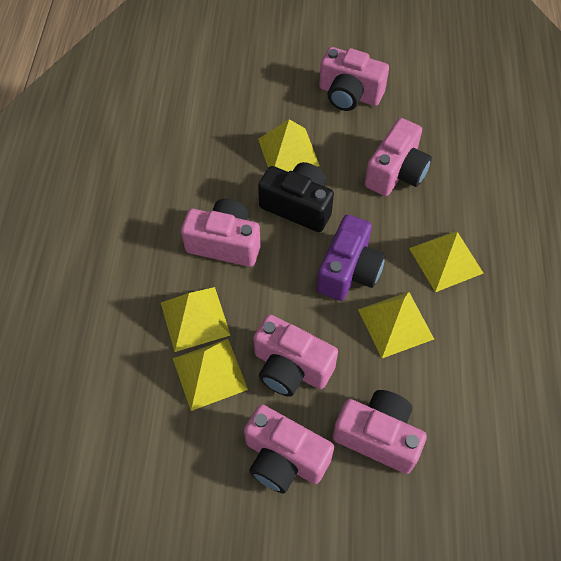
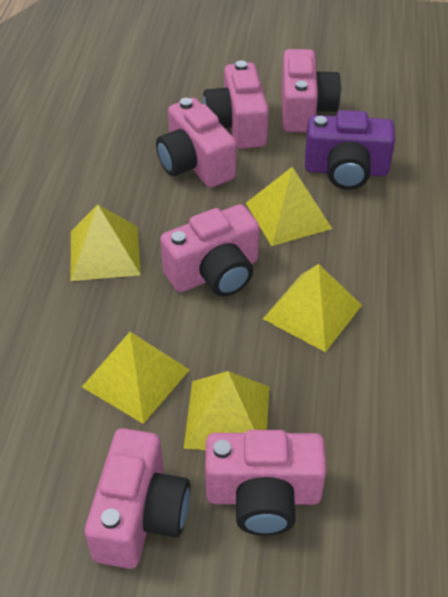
black camera: [258,162,334,232] = 1 -> none = 0

